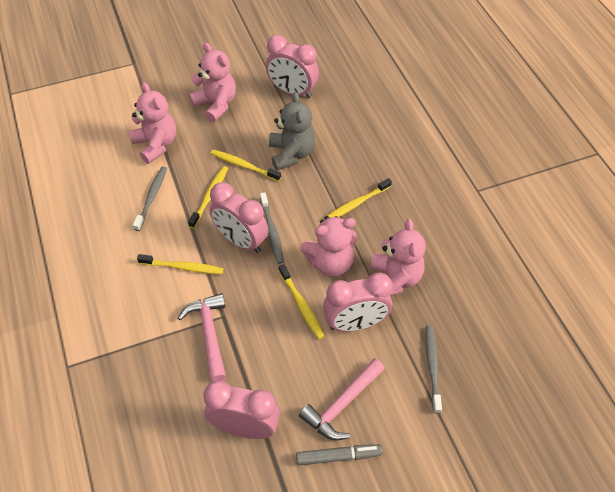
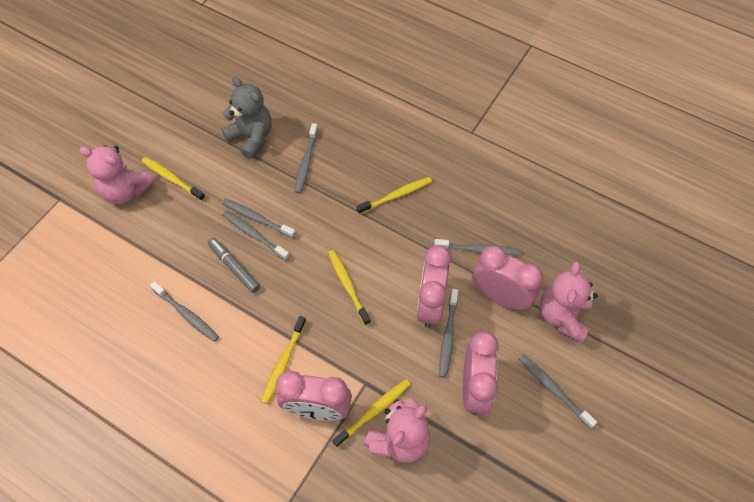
grey toothbrush: [133,167,167,231] [260,192,284,264] [425,325,442,414] = 3 -> [150,282,219,342] [222,199,296,238] [223,211,290,261] [295,123,318,194] [434,239,521,255] [439,289,458,378] [519,354,597,429] = 7
pink hammer: [178,293,226,382] [299,358,385,440] = 2 -> none = 0
pink teddy bear: [129,82,176,164] [189,42,236,122] [300,216,357,277] [371,219,426,296] = 4 -> [79,145,155,204] [364,398,430,463] [540,261,598,343] = 3

